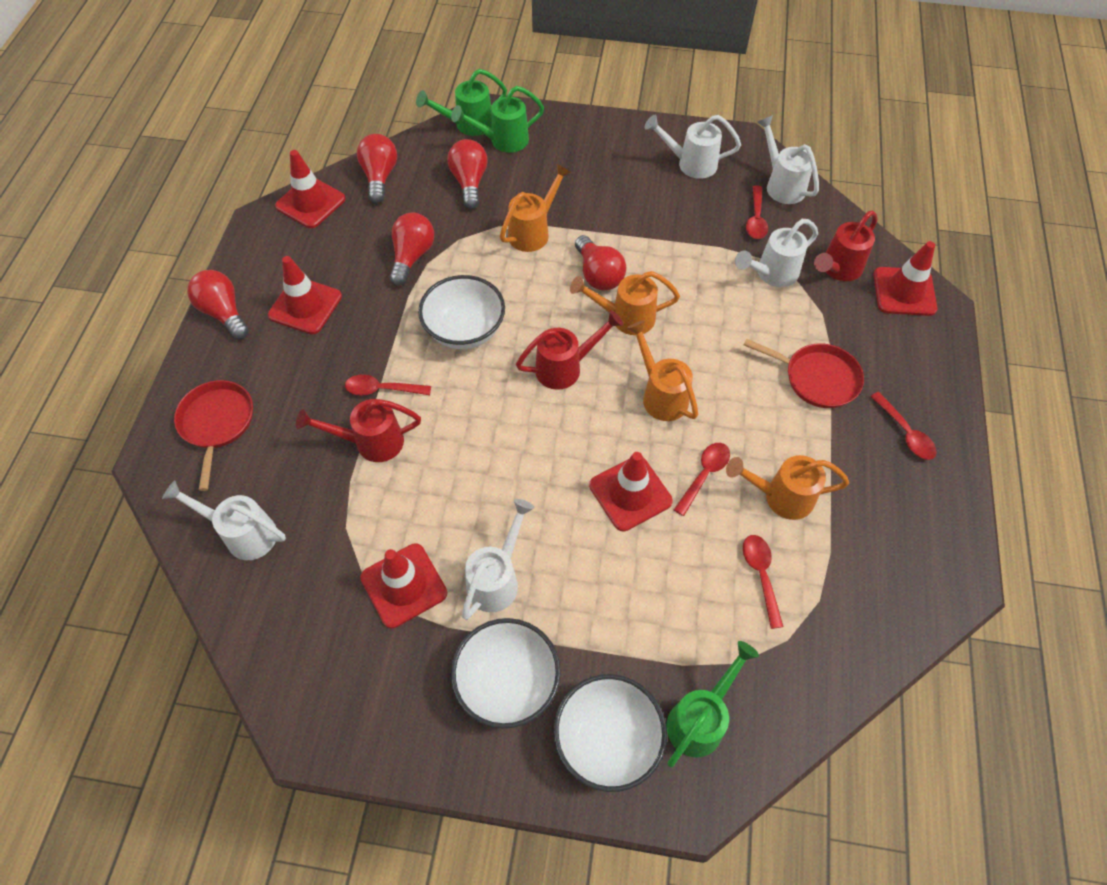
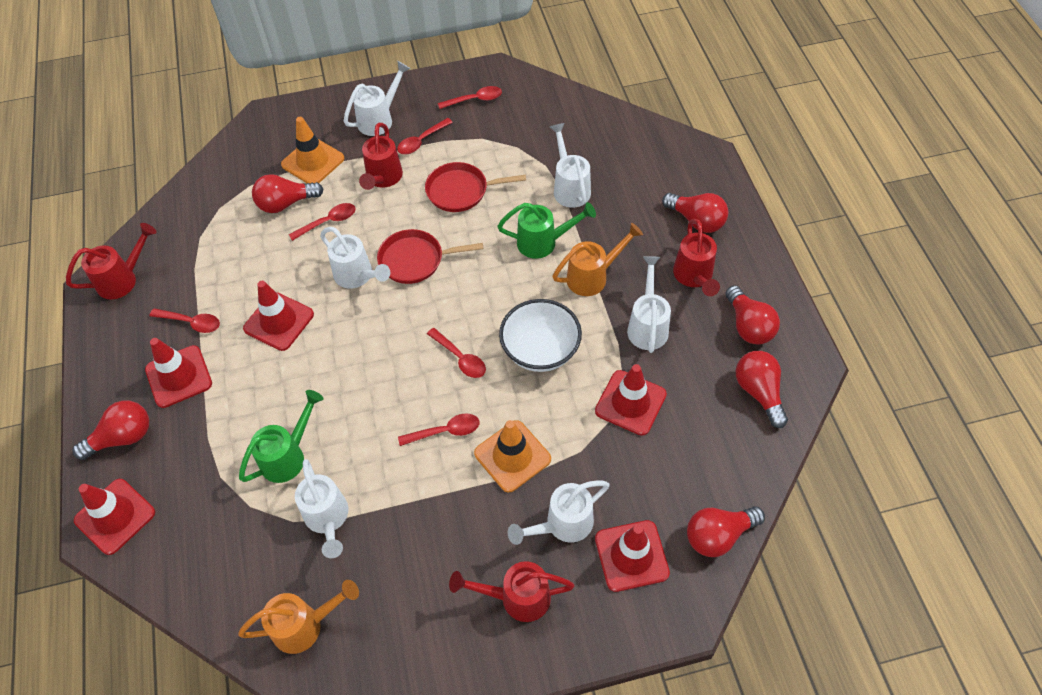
green watering can: [416,69,507,136] [451,86,544,153] [667,641,759,767] = 3 -> [239,390,324,483] [497,202,596,259] = 2
orange traffic cone: none = 0 -> [281,117,344,183] [474,420,551,492] = 2
orange watering can: [500,164,572,252] [570,271,680,335] [627,320,698,421] [726,455,849,520] = 4 -> [238,580,359,654] [552,223,643,296] = 2
red light bulb: [187,270,249,339] [357,134,397,203] [390,212,434,286] [448,139,488,209] [575,235,626,291] = 5 -> [73,400,149,460] [252,174,323,213] [662,193,728,233] [687,506,765,557] [725,285,780,345] [736,351,788,428] = 6
red spoon: [345,374,431,396] [674,443,730,516] [743,535,784,629] [746,185,768,239] [870,392,937,460] = 5 -> [150,308,220,333] [289,203,356,241] [397,118,453,154] [398,413,479,446] [427,328,486,378] [438,86,502,109] = 6
red watering can: [296,399,421,462] [516,310,624,390] [814,211,878,281] = 3 -> [66,223,157,299] [359,123,403,190] [449,561,574,622] [673,219,720,296] = 4
white bowl: [418,275,505,349] [451,618,561,729] [554,674,667,792] = 3 -> [499,299,582,372] = 1
white watering can: [162,480,286,560] [462,499,535,620] [644,115,741,179] [735,219,818,287] [757,115,819,204] = 5 -> [295,459,348,558] [320,227,390,289] [344,61,411,136] [508,480,610,545] [550,123,591,208] [627,256,671,353] = 6

